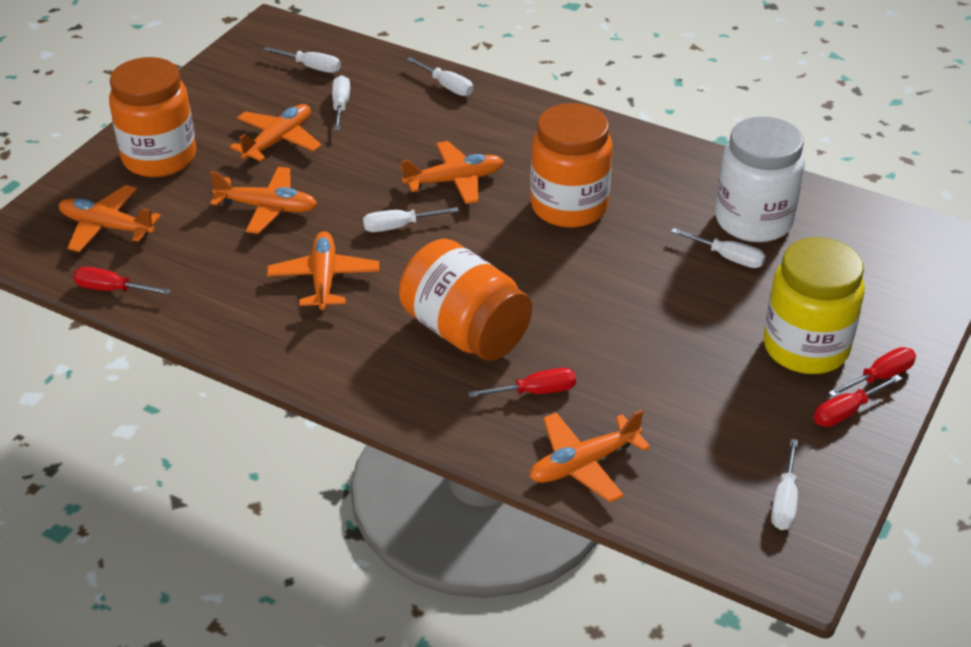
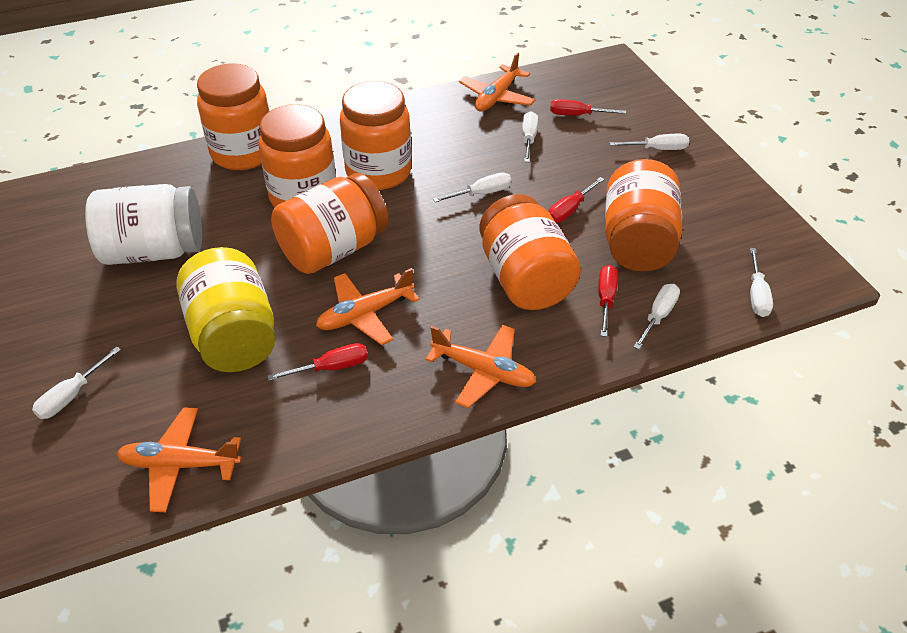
orange jar: [109,57,196,177] [399,239,532,361] [530,103,613,228] = 3 -> [197,63,269,170] [258,104,336,207] [271,173,389,274] [340,81,412,190] [480,194,581,310] [605,159,682,272] = 6
orange plane: [59,185,161,252] [210,167,317,234] [230,104,322,162] [267,231,379,310] [401,141,504,204] [530,409,651,503] = 6 -> [116,407,242,512] [316,268,420,345] [425,325,536,408] [459,52,535,111] = 4

